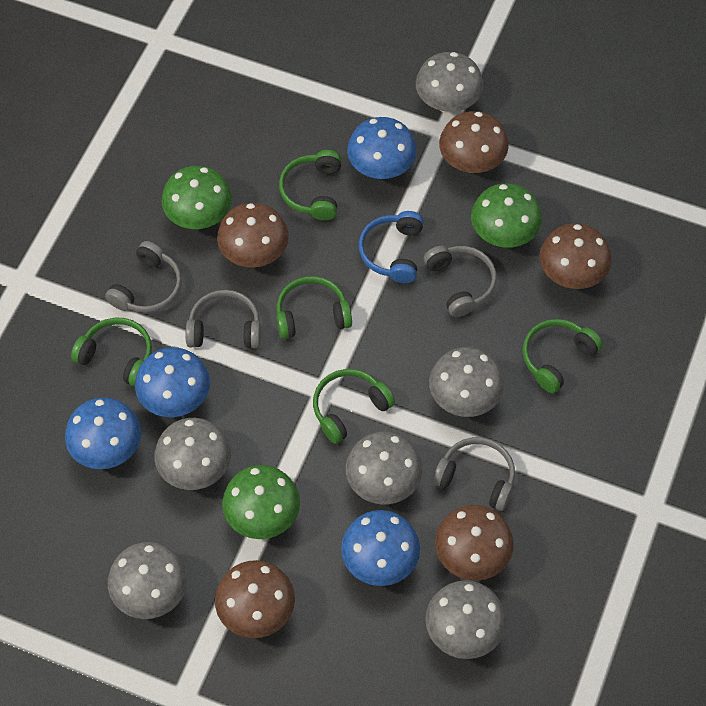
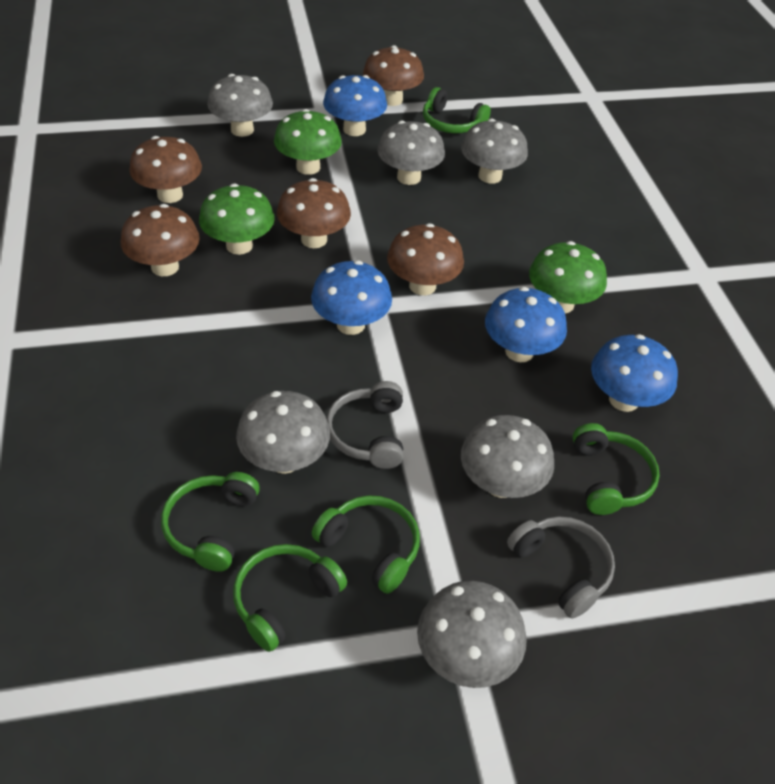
blue headphones: [359,211,424,283] = 1 -> none = 0
grey headphones: [105,241,182,313] [186,290,261,349] [424,246,497,317] [433,437,515,511] = 4 -> [326,381,404,469] [507,516,615,619] = 2

